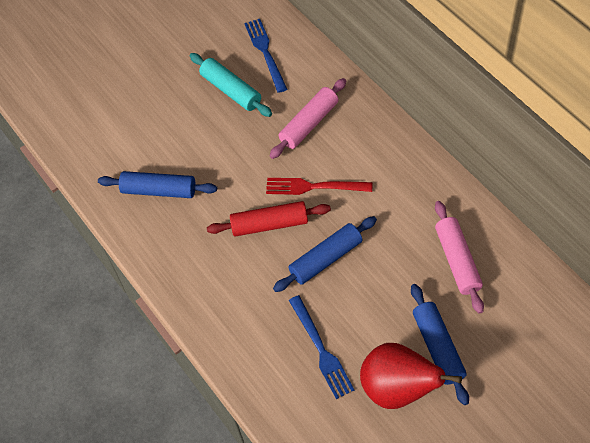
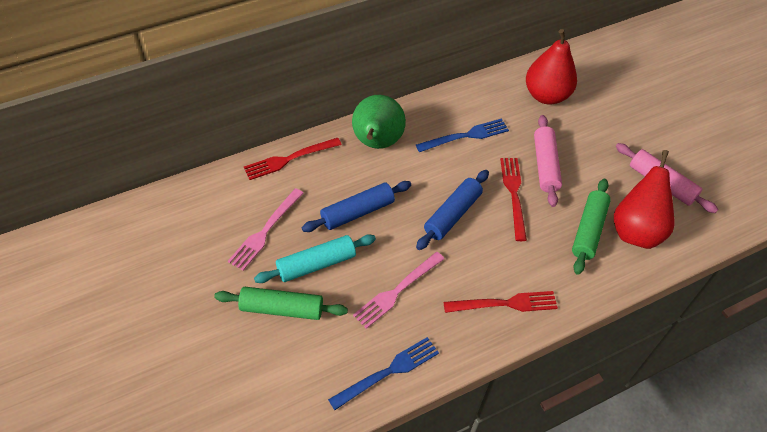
blue rolling pin: [98,171,217,198] [273,216,377,292] [411,284,469,405] = 3 -> [302,181,411,232] [416,170,489,250] = 2
green pear: none = 0 -> [352,95,406,149] = 1
green rolling pin: none = 0 -> [214,287,348,320] [572,179,611,275] = 2
pink fork: none = 0 -> [228,188,304,271] [353,252,444,329] = 2
red fork: [266,178,372,195] = 1 -> [244,138,342,180] [444,291,558,313] [500,158,527,241] = 3
red pear: [360,343,462,409] = 1 -> [526,29,577,105] [614,150,674,249] = 2
red rolling pin: [207,201,331,237] = 1 -> none = 0

